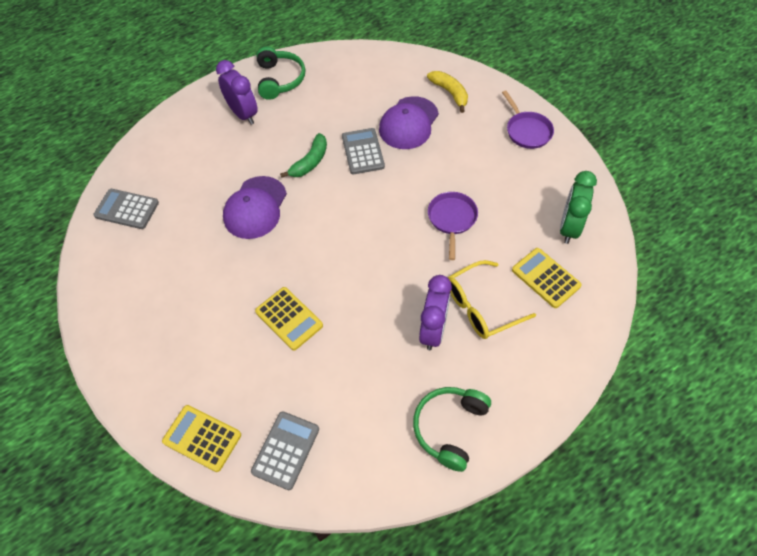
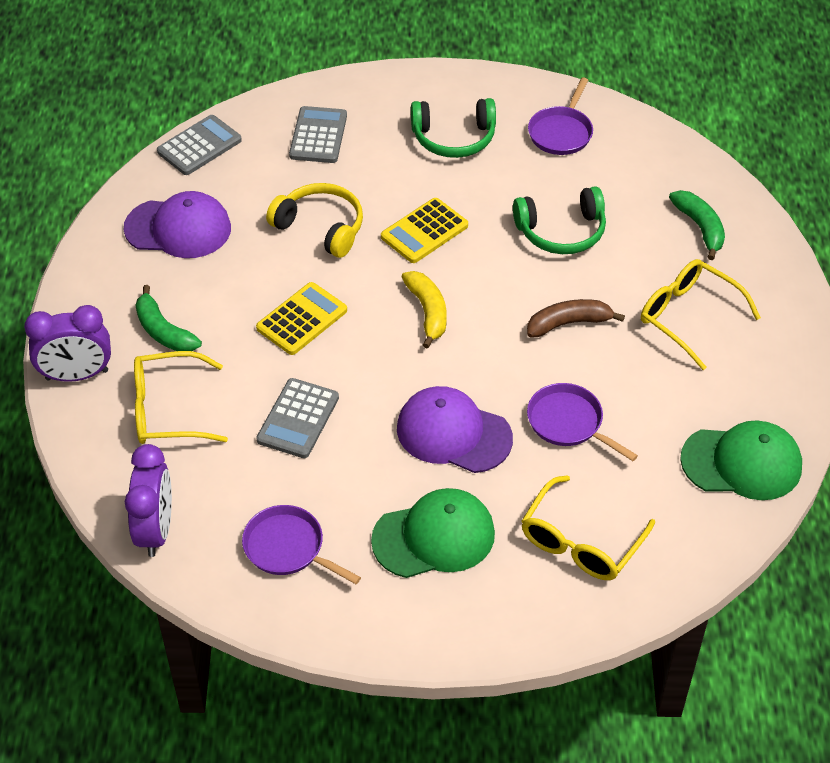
brown banana: none = 0 -> [527,299,625,338] = 1
green banana: [280,133,327,178] = 1 -> [135,285,202,351] [669,190,725,260] = 2
green cap: none = 0 -> [371,488,495,578] [680,420,802,500] = 2
green clock: [560,171,597,244] = 1 -> none = 0
purple pan: [428,192,478,260] [502,91,554,149] = 2 -> [242,505,361,584] [527,383,638,461] [528,77,593,155] = 3
yellow calculator: [162,405,241,472] [255,287,323,350] [512,248,582,308] = 3 -> [256,282,347,355] [381,198,468,263] = 2
yellow glasses: [448,260,536,339] = 1 -> [134,351,228,444] [521,475,655,580] [641,259,761,370] = 3
yellow headphones: none = 0 -> [266,183,363,258] = 1

